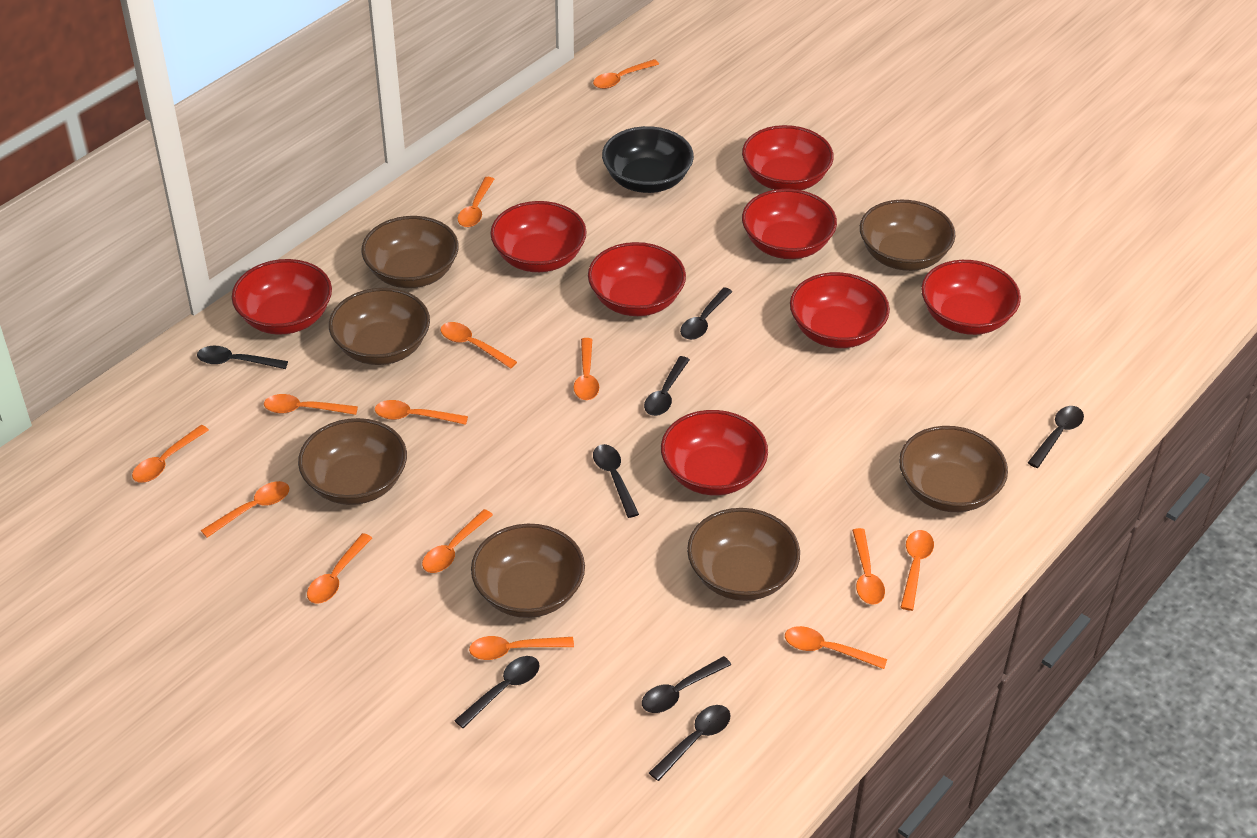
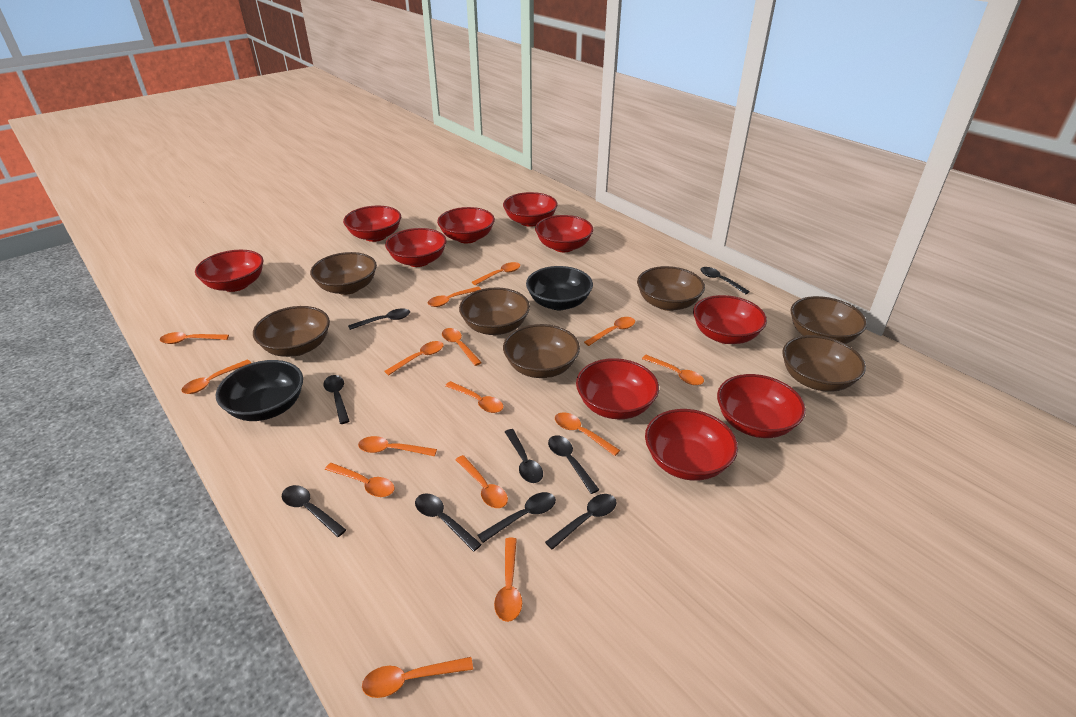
black bowl: [602,126,694,193] = 1 -> [216,360,303,421] [526,266,593,310] = 2
black spoon: [197,346,288,369] [454,656,539,728] [593,444,639,518] [642,656,731,713] [644,356,690,416] [649,705,730,781] [680,287,732,340] [1028,406,1084,468] = 8 -> [282,485,346,537] [323,375,349,424] [348,308,410,330] [415,493,482,552] [478,492,556,543] [505,429,543,483] [545,494,617,550] [548,435,599,494] [701,267,750,294] = 9
orange spoon: [132,425,209,482] [201,481,289,538] [264,394,358,415] [307,533,372,604] [375,400,468,425] [422,509,493,573] [440,322,517,368] [458,177,494,227] [469,636,574,660] [573,338,599,400] [593,59,659,89] [785,626,887,669] [852,528,885,605] [900,530,934,611] = 14 -> [160,332,229,344] [181,359,251,394] [325,463,394,497] [358,436,437,456] [362,657,473,698] [384,341,444,375] [428,287,481,307] [442,328,482,366] [445,381,503,413] [456,455,508,508] [472,262,520,285] [494,538,522,622] [555,412,620,456] [584,317,635,346] [642,355,704,385] = 15
red bowl: [232,259,332,335] [490,201,587,272] [588,242,686,316] [661,410,768,495] [742,125,834,190] [742,189,837,259] [790,272,890,348] [921,260,1021,335] = 8 -> [195,250,263,292] [343,206,401,242] [385,228,447,267] [437,207,495,243] [503,192,558,227] [535,215,593,252] [576,358,659,419] [645,409,738,481] [693,295,767,344] [717,374,806,438] = 10

